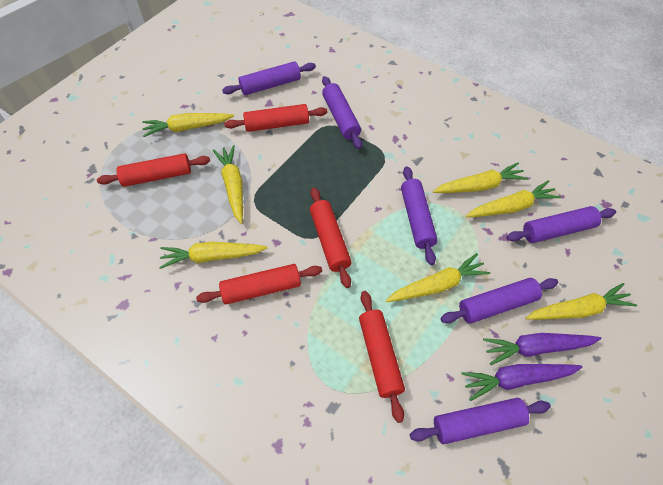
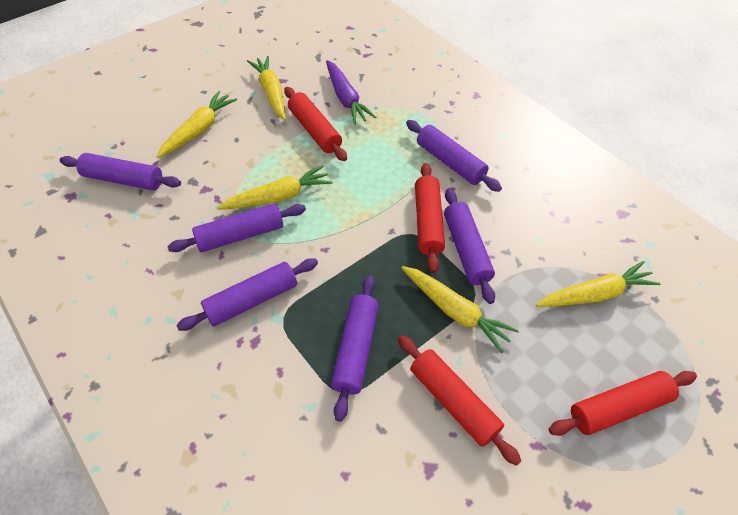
purple carrot: [461,364,583,401] [483,333,601,365] = 2 -> [326,60,376,125] = 1
red rolling pin: [97,153,210,187] [196,264,322,304] [224,104,328,132] [310,188,351,288] [359,291,405,423] = 5 -> [284,87,347,161] [398,335,521,466] [415,163,445,273] [549,371,697,436] = 4
yellow carrot: [142,113,234,137] [159,242,268,269] [213,145,243,224] [386,253,490,302] [433,162,529,193] [466,180,561,217] [526,283,637,320] = 7 -> [157,91,237,158] [217,165,332,210] [247,56,286,120] [401,266,519,353] [536,261,660,307] = 5

